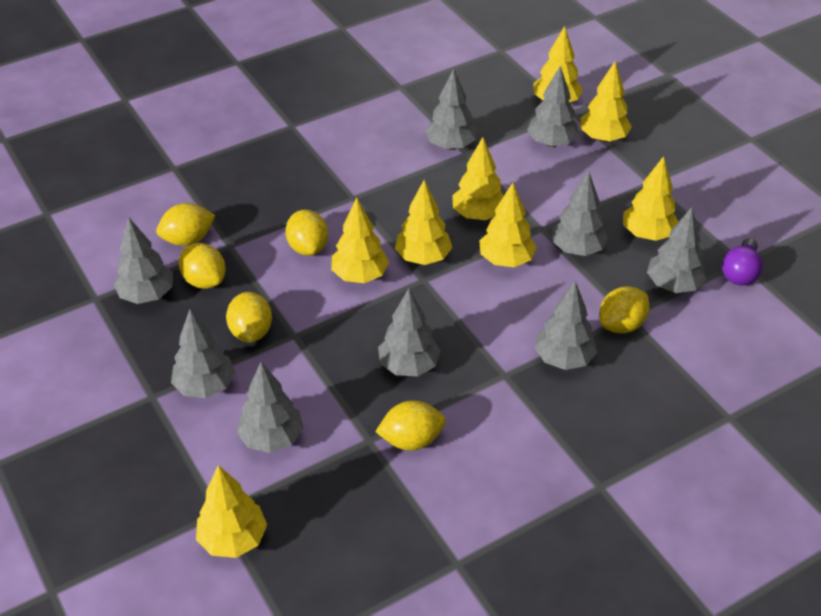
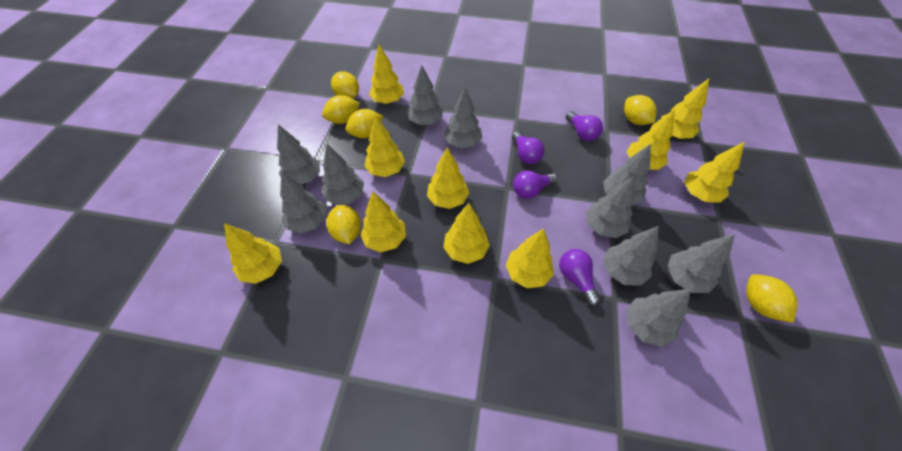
grey tree: [114,217,173,304] [171,309,235,398] [237,362,303,453] [378,289,441,376] [425,68,477,150] [527,66,579,147] [534,281,597,370] [552,171,609,256] [647,207,707,293] = 9 -> [277,124,320,185] [280,171,326,233] [322,144,364,205] [407,65,443,125] [444,88,482,148] [586,176,634,238] [603,144,651,206] [603,226,659,286] [626,289,691,347] [667,234,735,293] = 10
purple light bulb: [722,238,763,285] = 1 -> [512,131,545,164] [513,171,558,199] [559,249,601,306] [566,111,603,141] = 4
yellow tree: [196,465,267,558] [331,198,389,283] [395,180,452,265] [452,137,504,220] [479,183,537,267] [533,26,583,102] [580,61,632,142] [623,156,678,241] = 8 -> [224,223,282,284] [361,191,406,253] [364,116,405,177] [369,45,404,104] [427,147,469,209] [443,203,490,264] [506,228,554,288] [627,109,675,170] [661,79,709,139] [684,142,745,203] = 10

